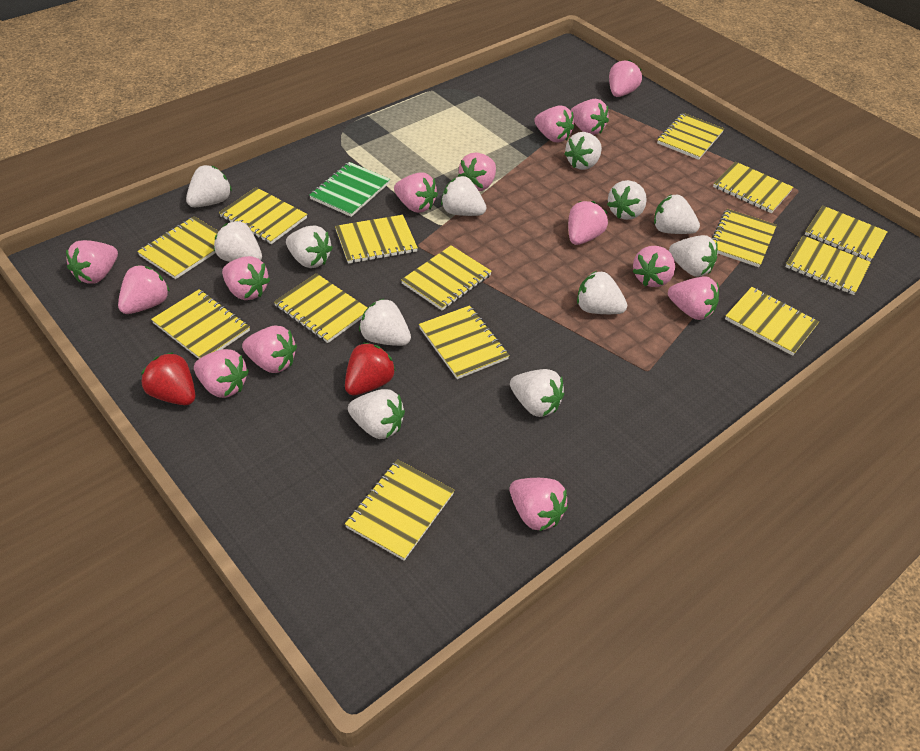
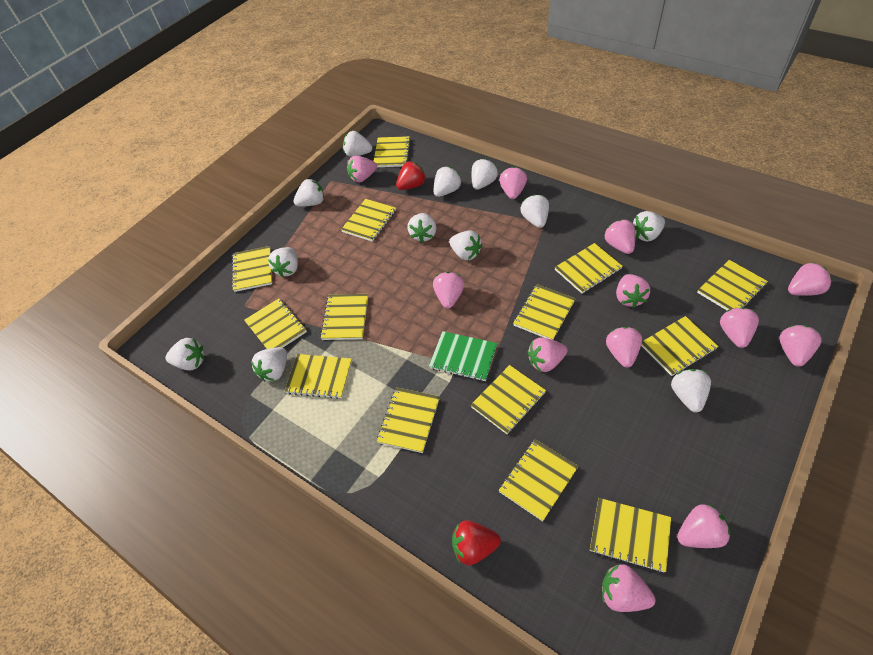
pink strawberry: [66,240,118,284] [118,265,170,314] [194,349,249,398] [222,256,270,300] [242,325,297,373] [394,173,438,213] [458,153,496,191] [510,478,568,531] [534,105,574,143] [568,201,608,245] [570,99,609,135] [609,60,642,97] [632,246,675,287] [668,276,719,320] = 14 -> [347,156,377,183] [433,272,464,308] [499,167,527,199] [528,338,568,372] [602,565,655,612] [604,220,636,254] [606,327,642,368] [616,274,650,308] [677,504,731,548] [720,307,759,348] [779,325,822,367] [788,262,832,296] = 12

